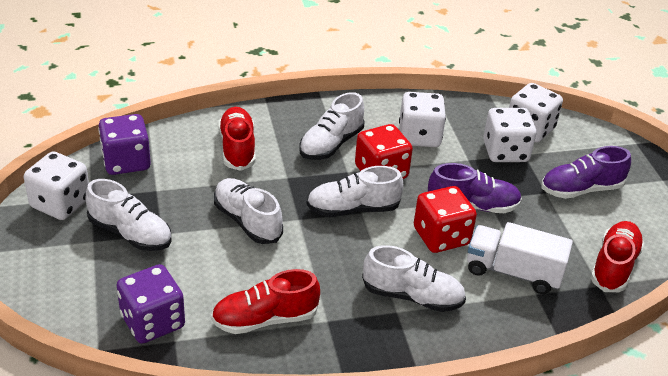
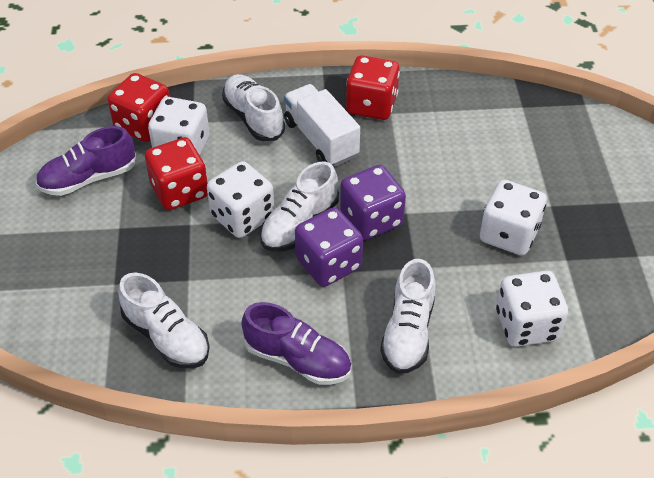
red dice: [355,124,413,179] [414,186,477,253] = 2 -> [108,73,170,142] [145,137,208,210] [346,55,400,120] = 3
red shoe: [211,269,320,334] [218,107,256,171] [591,221,644,292] = 3 -> none = 0
white shoe: [85,179,172,251] [214,178,283,244] [299,92,364,160] [307,166,403,217] [362,245,466,312] = 5 -> [118,273,210,368] [222,74,285,141] [260,162,339,252] [380,259,436,374] = 4

